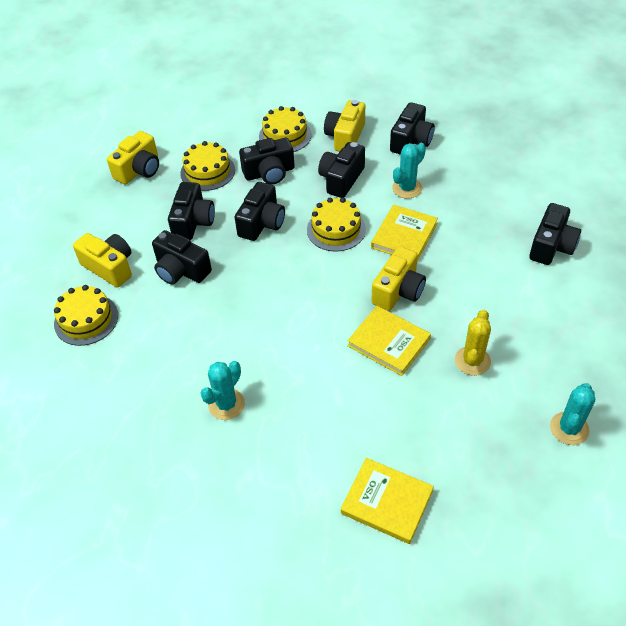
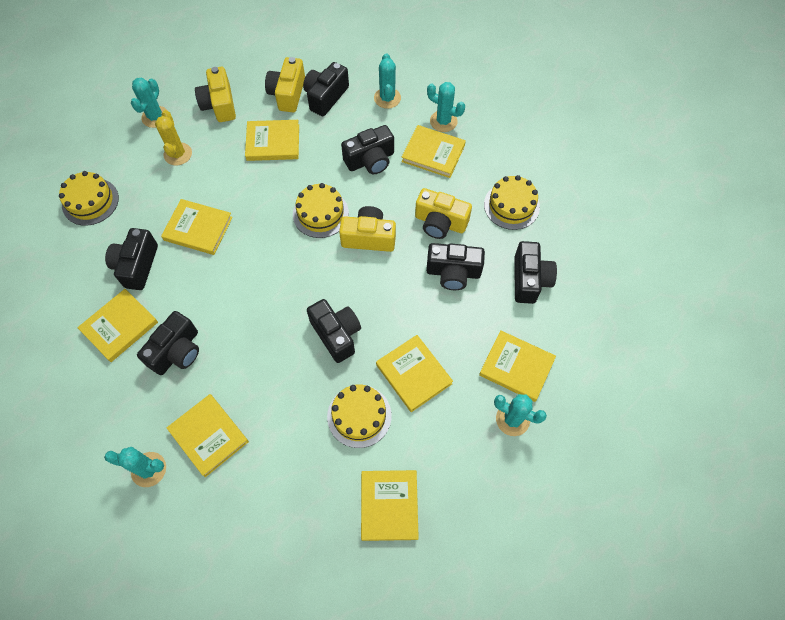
turquoise cactus: [201,361,245,420] [392,143,426,199] [550,383,595,445] = 3 -> [104,447,166,487] [131,78,168,128] [374,53,401,109] [427,82,465,132] [494,394,547,436] = 5
yellow book: [341,458,434,544] [347,306,431,376] [371,205,438,261] = 3 -> [77,289,158,362] [161,199,233,255] [167,394,249,477] [245,120,299,161] [361,470,419,541] [376,335,453,412] [401,125,466,178] [479,330,556,402] = 8

